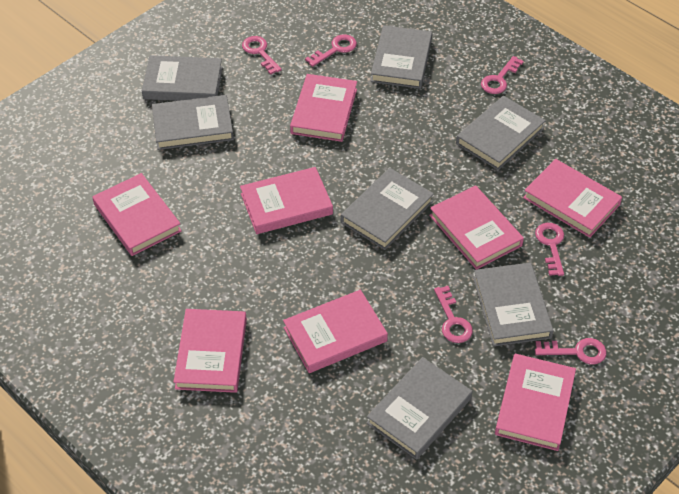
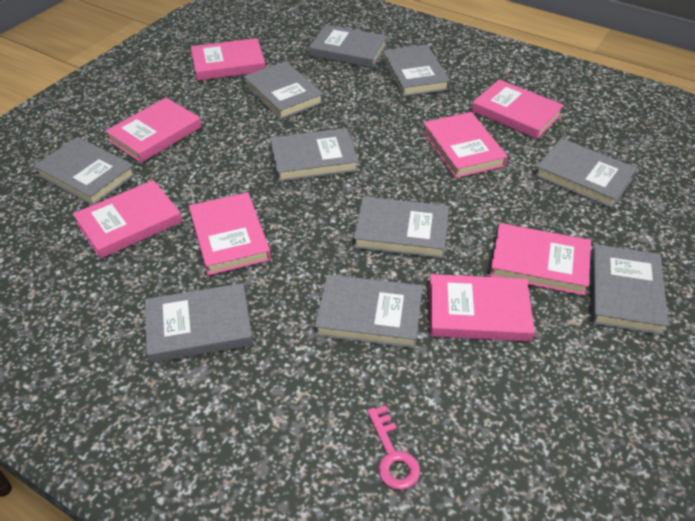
grey book: [142,55,223,101] [152,95,234,150] [341,168,434,250] [367,357,472,460] [371,25,432,89] [456,96,545,170] [473,263,554,346] = 7 -> [33,137,136,205] [145,283,253,363] [244,61,324,120] [270,128,358,182] [309,25,387,68] [314,274,422,349] [353,197,449,259] [382,44,450,97] [534,138,637,209] [590,244,669,336] = 10
pink key: [242,36,282,75] [305,34,357,67] [434,286,473,343] [481,56,524,94] [535,223,564,276] [535,338,606,364] = 6 -> [367,405,420,490] = 1

